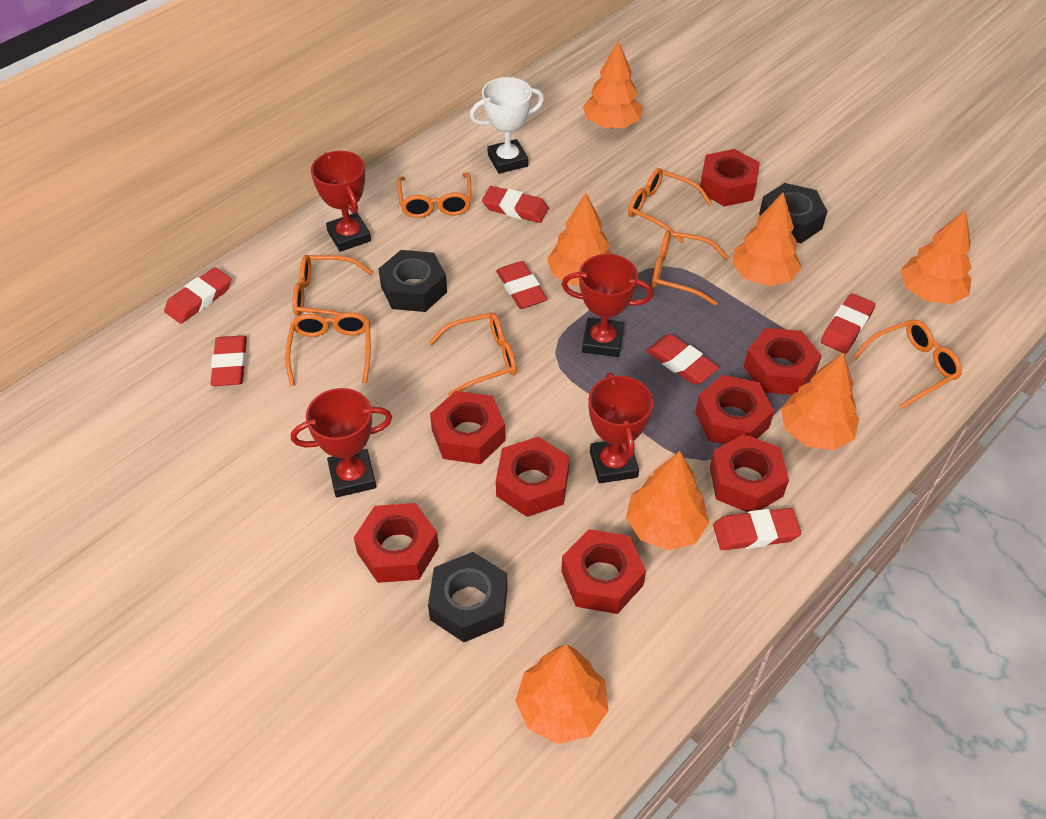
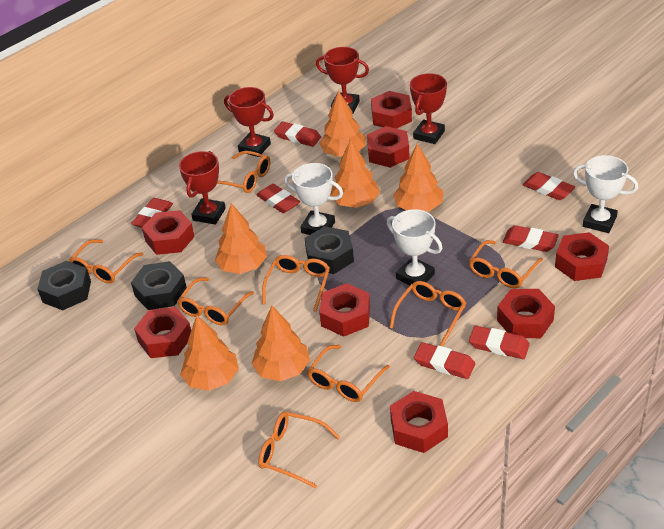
orange glasses: [285,312,371,386] [292,255,373,316] [397,173,471,218] [429,313,517,396] [628,168,712,243] [652,230,728,305] [853,320,962,409] = 7 -> [69,240,144,284] [177,278,254,325] [217,151,270,193] [258,412,340,489] [262,255,330,312] [307,345,390,402] [389,281,466,346] [469,240,543,288] = 8
orange tree: [515,644,609,744] [547,193,613,286] [583,40,643,128] [626,451,709,550] [732,193,801,286] [781,352,859,450] [900,210,972,304] = 7 -> [180,315,239,391] [215,203,267,274] [252,306,310,381] [319,91,366,157] [330,139,380,208] [393,144,443,212] = 6
white trophy: [470,77,544,174] = 1 -> [284,163,343,235] [387,209,442,286] [573,155,638,233] = 3

